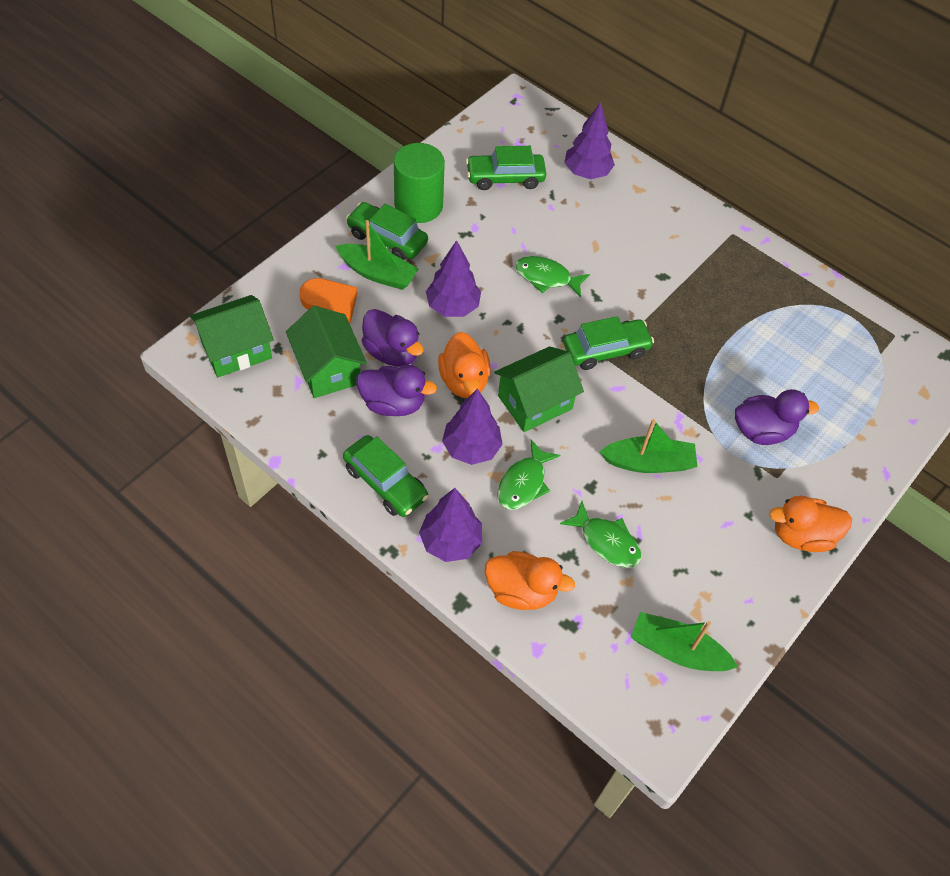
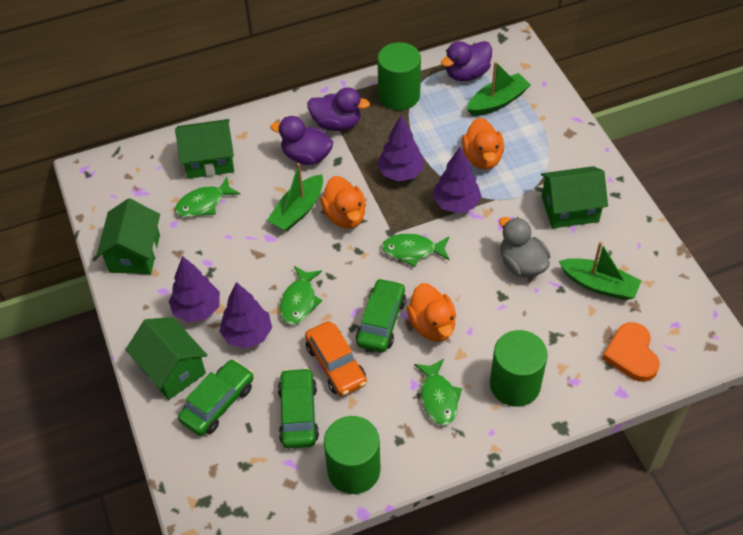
green car: [343,435,429,517] [346,202,428,260] [466,146,546,190] [563,316,654,370] = 4 -> [178,359,254,436] [278,368,319,449] [356,278,406,352] = 3
green cylinder: [394,143,445,223] = 1 -> [324,416,381,494] [377,42,421,110] [490,330,548,407] = 3
green fish: [498,440,560,510] [515,256,590,297] [560,501,642,568] = 3 -> [175,177,240,217] [280,266,322,325] [381,234,449,267] [414,359,462,425] = 4
green house: [190,295,274,377] [286,306,367,398] [494,346,584,432] = 3 -> [96,198,160,274] [125,317,207,400] [175,119,234,179] [541,166,608,228] = 4
grey duck: none = 0 -> [499,217,550,278] = 1
orange car: none = 0 -> [305,321,367,396] = 1

